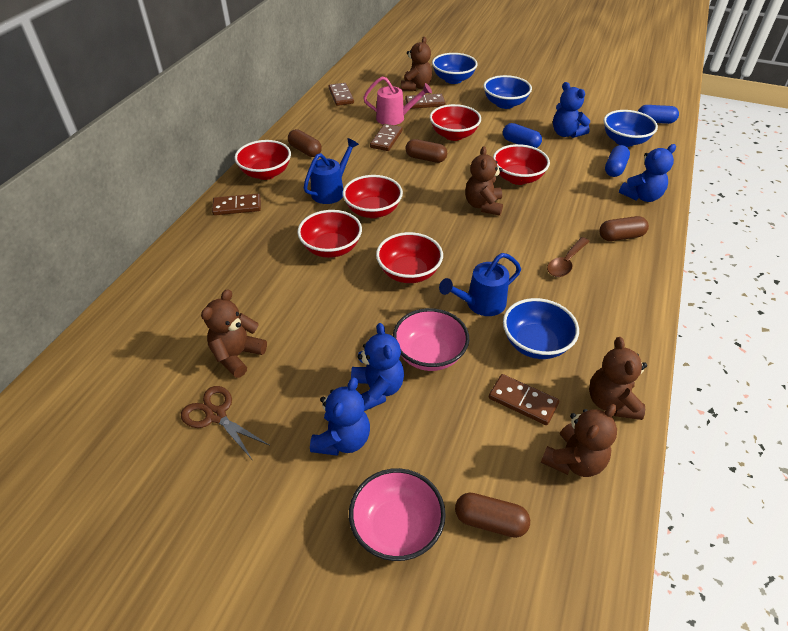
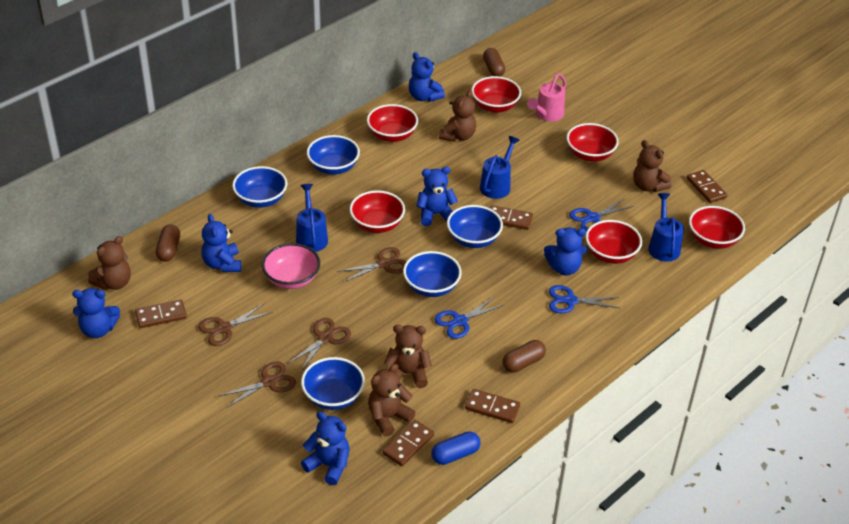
blue bowl: [432,53,478,84] [483,75,532,109] [503,298,579,359] [604,110,658,147] = 4 -> [232,166,287,208] [301,357,365,410] [307,135,360,175] [403,251,462,297] [447,205,503,248] = 5
blue capsule: [503,123,542,148] [605,145,630,177] [638,105,679,124] = 3 -> [431,431,481,465] = 1
blue scissors: none = 0 -> [434,296,504,339] [549,285,619,313] [569,199,634,232] = 3
blue teddy bear: [310,377,370,456] [351,323,404,411] [553,82,590,138] [619,144,676,202] = 4 -> [72,288,120,338] [201,214,242,272] [301,411,350,485] [409,52,445,102] [416,167,458,226] [544,227,587,276] = 6
blue watering can: [304,138,359,204] [439,253,521,316] = 2 -> [296,184,328,252] [480,136,520,199] [648,193,684,262] = 3
brown capsule: [288,129,322,157] [405,139,447,163] [455,493,530,538] [599,216,649,241] = 4 -> [156,224,180,262] [483,48,505,77] [502,340,546,372] = 3
brown scissors: [181,386,269,459] = 1 -> [198,303,273,346] [219,361,296,408] [287,318,351,372] [337,247,406,282] = 4
brown spoon: [547,237,590,277] = 1 -> none = 0
pink bowl: [349,468,446,561] [393,308,469,371] = 2 -> [262,243,320,289] = 1

